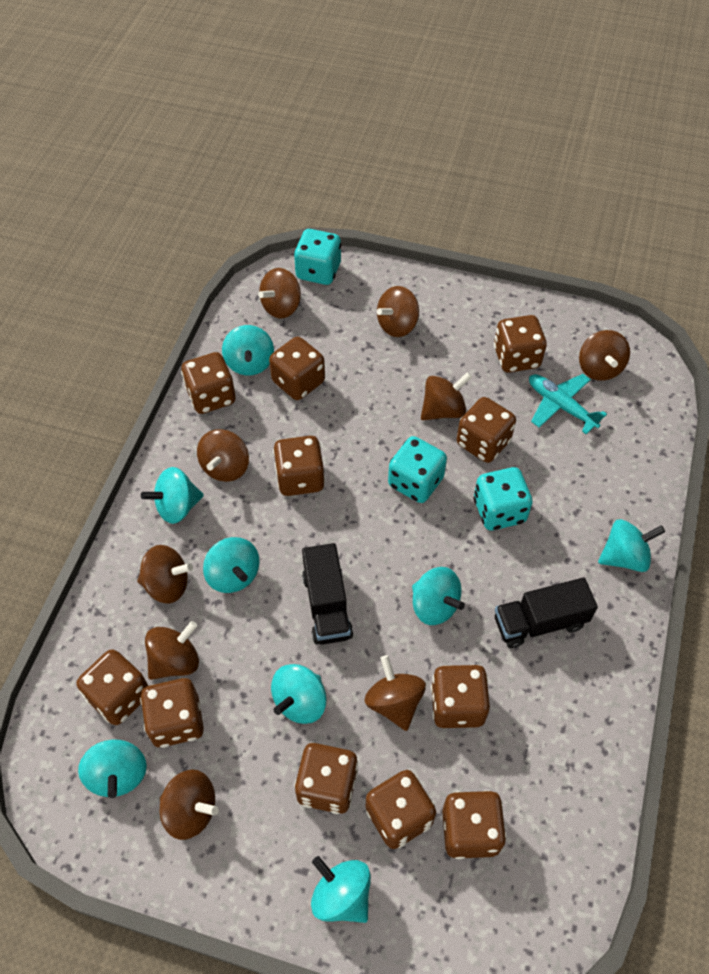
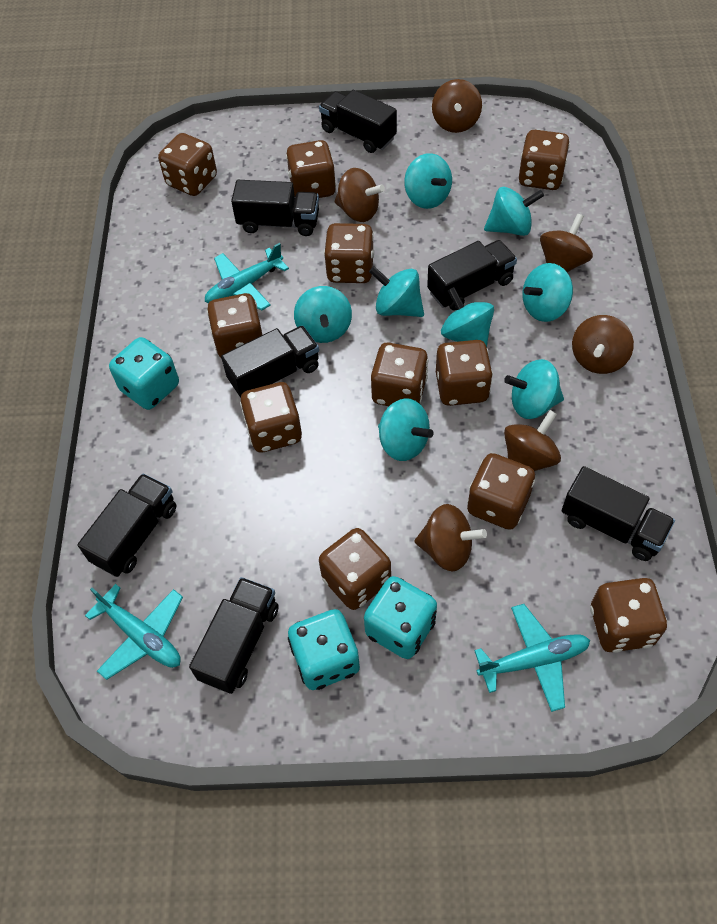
black truck: [302,543,353,645] [495,577,598,648] = 2 -> [77,474,176,577] [189,577,279,694] [221,326,319,398] [231,180,319,236] [319,90,397,153] [427,240,517,311] [562,466,675,561] = 7
brown spinning top: [137,545,193,604] [145,621,199,680] [160,769,219,840] [197,429,249,482] [258,268,301,318] [365,655,426,731] [377,286,419,337] [421,372,472,420] [579,330,630,381] = 9 -> [335,168,385,222] [415,504,487,572] [432,79,482,133] [504,410,561,471] [540,214,593,272] [572,315,634,374] = 6
turquoise plane: [529,374,607,434] = 1 -> [85,584,183,680] [205,243,289,311] [474,604,590,712] = 3

